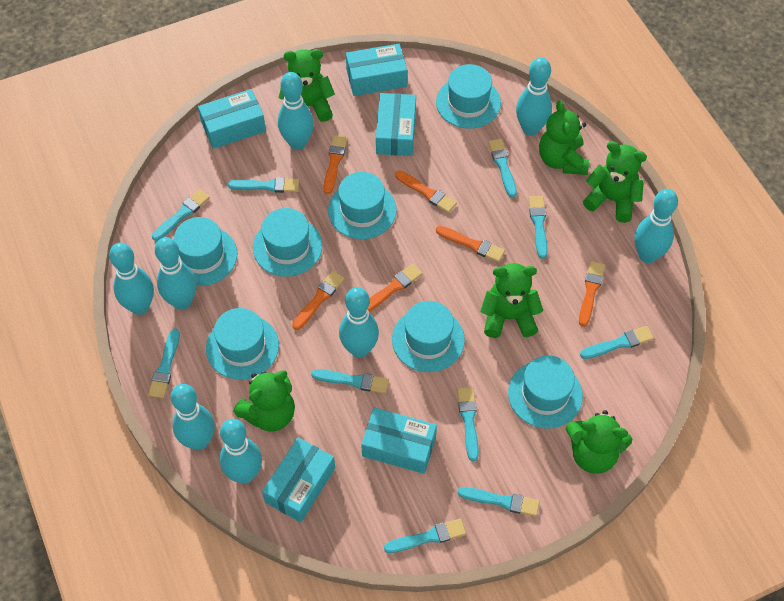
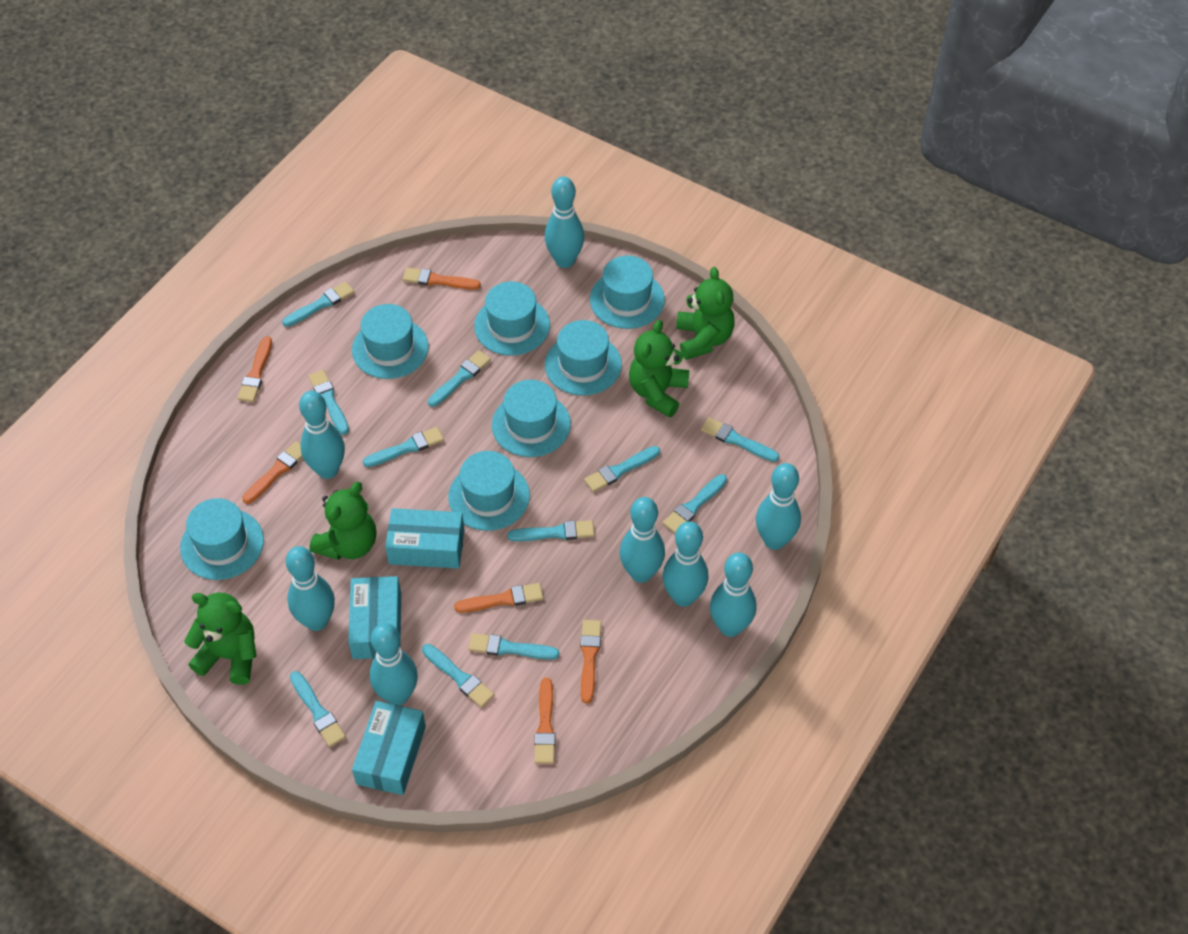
green teddy bear: [234,370,295,432] [279,49,335,122] [480,263,543,338] [539,100,589,175] [566,410,632,474] [583,141,647,223] = 6 -> [184,592,257,685] [309,482,376,560] [629,320,689,418] [676,267,735,360] = 4
turquoise box: [198,89,266,149] [262,437,335,522] [346,44,407,96] [361,408,437,474] [376,93,416,156] = 5 -> [348,576,401,659] [352,701,426,795] [385,508,465,568] = 3
turquoise brush: [148,328,180,398] [152,189,210,241] [228,177,299,193] [311,369,389,393] [384,519,466,553] [457,387,479,461] [458,487,540,517] [488,139,517,198] [529,196,548,259] [580,326,654,359] = 10 -> [282,281,354,327] [290,671,346,747] [308,370,349,435] [363,427,444,467] [422,644,494,708] [428,350,491,407] [468,633,560,660] [508,520,595,541] [584,446,660,492] [663,474,727,533] [701,417,779,462] = 11

